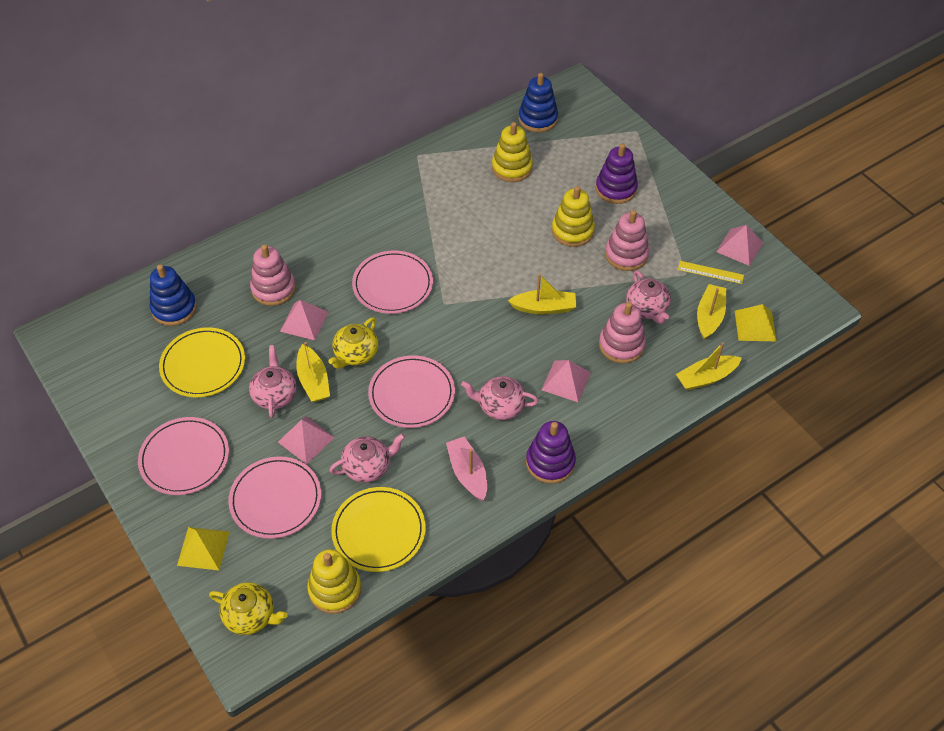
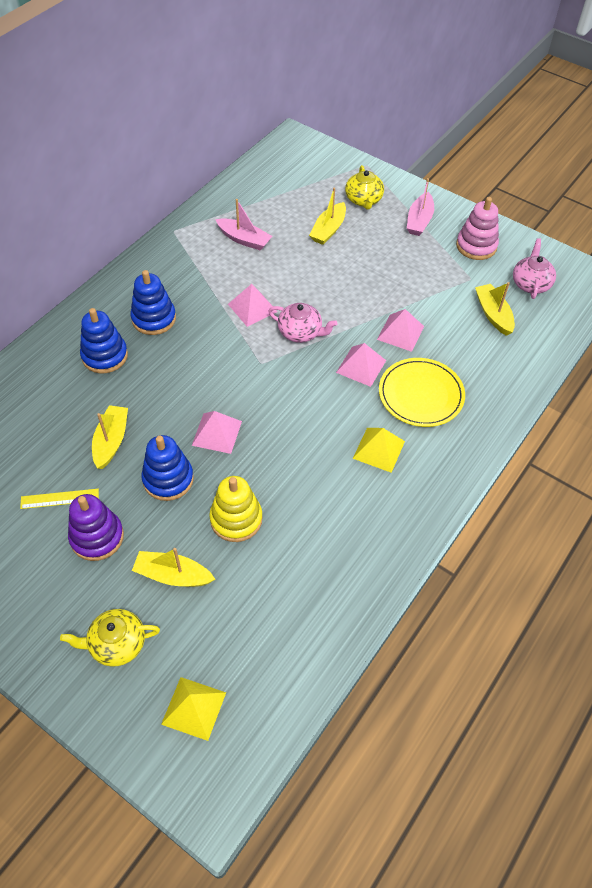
blue stacking toy: [150,264,197,326] [519,73,558,132] = 2 -> [80,308,128,374] [130,270,176,335] [141,435,194,501] = 3
pink boat: [446,437,487,501] = 1 -> [215,199,272,251] [407,178,434,236] = 2
pink plate: [138,417,229,495] [229,456,321,539] [352,251,433,314] [368,355,455,428] = 4 -> none = 0
pink stacking toy: [250,244,296,306] [599,302,646,363] [605,210,649,271] = 3 -> [456,197,499,260] = 1
pink teapot: [249,345,297,418] [329,434,405,483] [461,376,539,420] [626,270,671,324] = 4 -> [268,303,337,343] [513,238,556,299] = 2
purple stacking toy: [526,421,576,484] [596,143,638,204] = 2 -> [68,494,124,561] = 1
yellow plate: [159,327,245,397] [331,487,426,572] = 2 -> [379,358,465,427] = 1
yellow stacking toy: [307,549,362,614] [492,122,533,182] [552,186,595,247] = 3 -> [209,476,262,542] = 1

